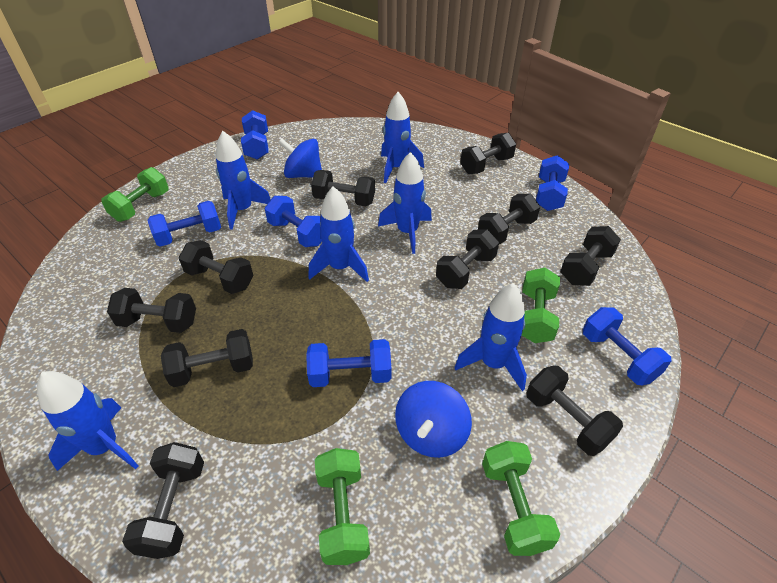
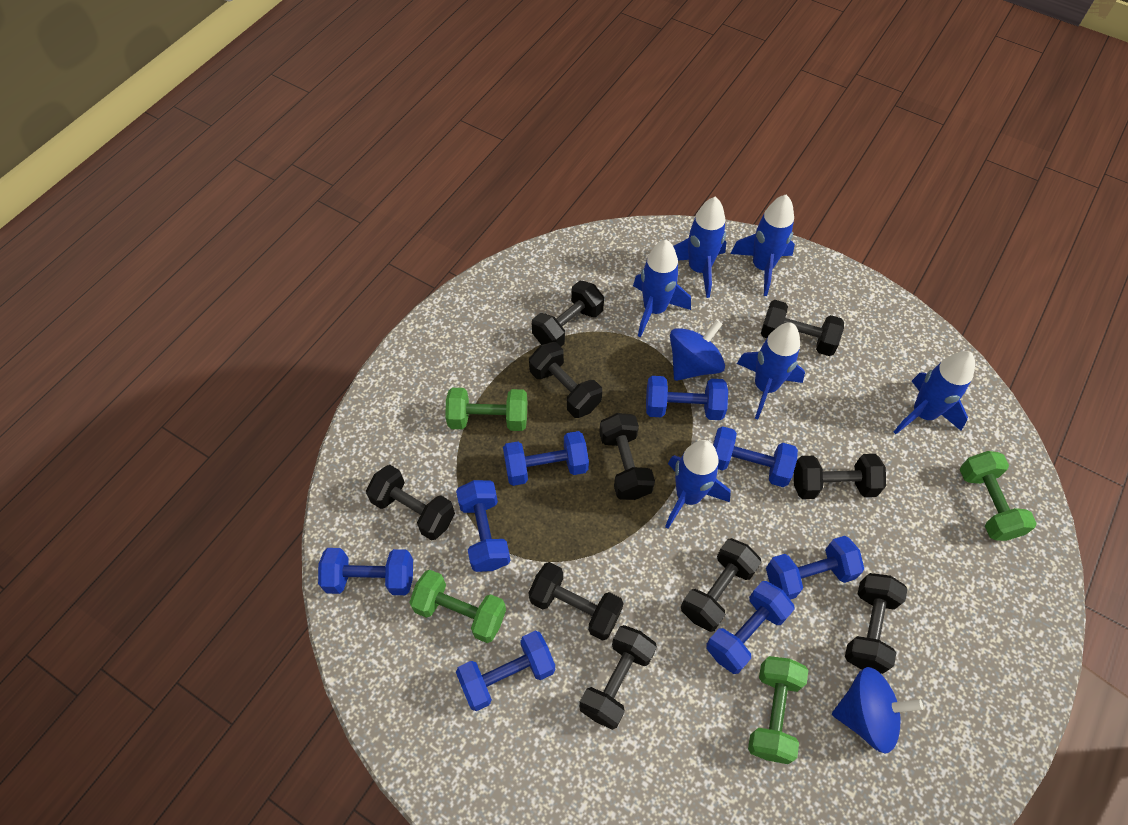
blue dumbbell: [147,201,221,247] [241,110,269,160] [265,196,322,247] [306,339,391,387] [536,155,569,211] [583,307,671,385] = 6 -> [318,548,413,595] [456,480,510,572] [456,631,555,711] [503,431,589,486] [646,376,728,420] [706,581,795,674] [713,426,798,487] [766,536,864,600] = 8

